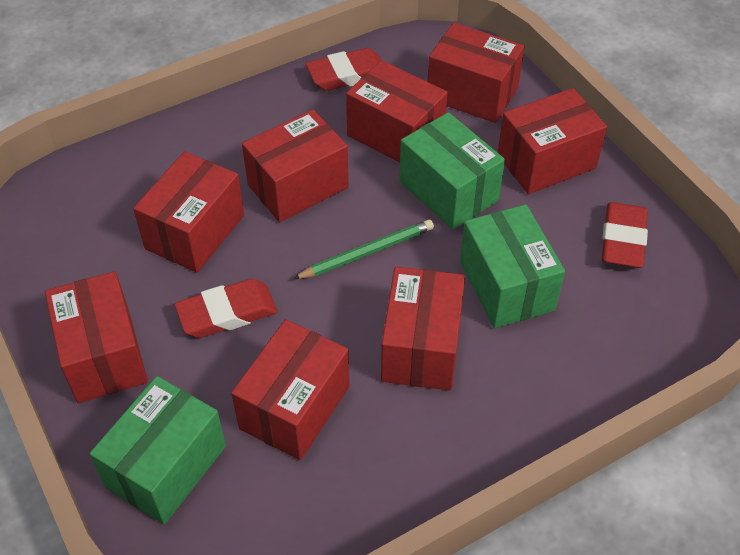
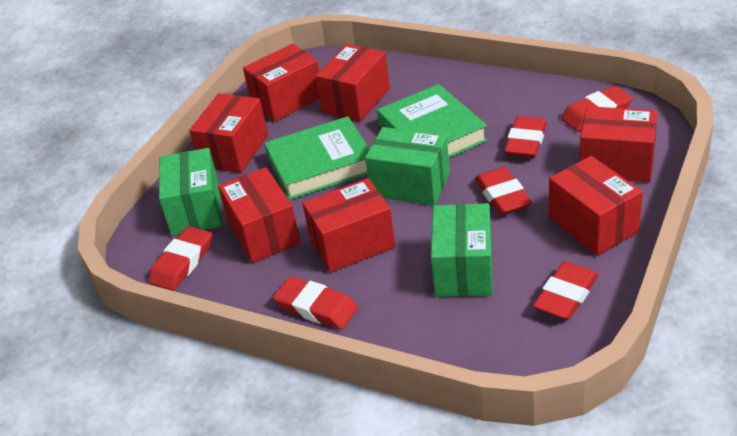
green book: none = 0 -> [264,116,370,200] [377,84,488,158] = 2
green pencil: [293,220,434,279] = 1 -> none = 0
red box: [45,271,148,403] [133,151,244,273] [231,319,350,460] [242,109,349,222] [346,60,448,163] [381,267,465,390] [427,23,525,123] [497,88,607,194] = 8 -> [189,93,268,173] [218,167,300,263] [243,44,319,122] [302,178,396,273] [316,44,390,122] [549,156,642,256] [580,106,658,182] = 7
red eraser: [174,279,278,338] [305,48,381,91] [602,202,648,268] = 3 -> [149,226,212,291] [273,277,358,329] [475,167,532,215] [504,116,547,158] [533,261,599,320] [561,86,633,132] = 6

